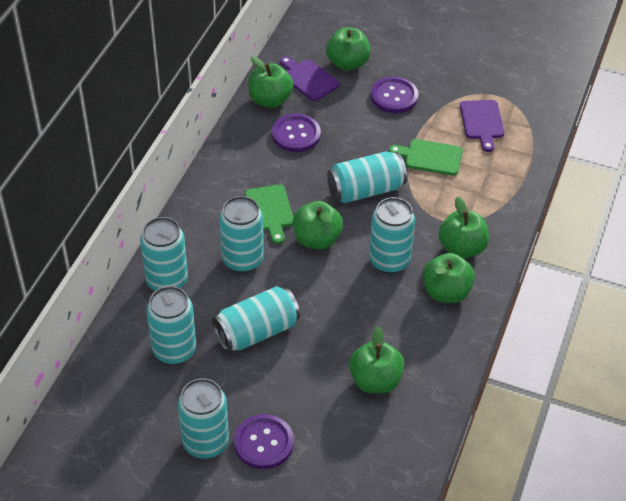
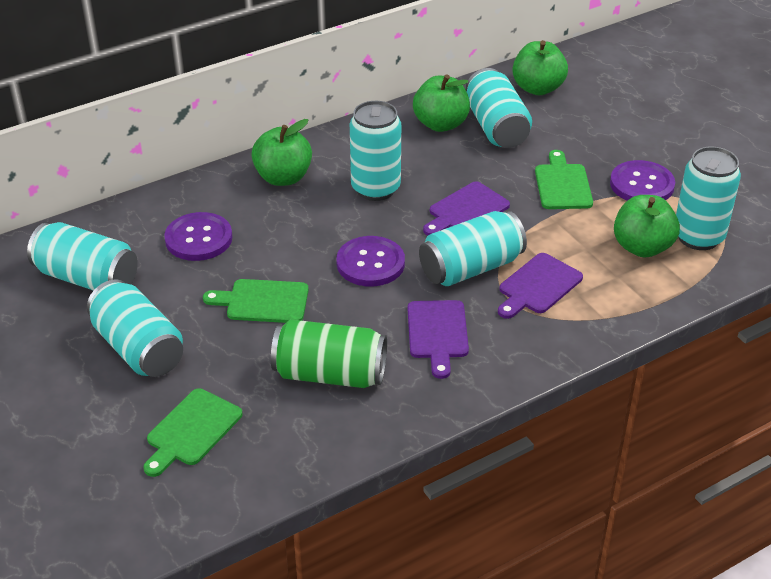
green apple: [248,56,293,108] [293,201,343,249] [326,27,370,71] [349,326,404,393] [423,253,475,303] [439,196,489,259] = 6 -> [251,119,312,186] [413,74,470,132] [512,40,568,95] [614,195,680,258] = 4
green can: none = 0 -> [271,319,387,388] = 1
green cutting board: [245,184,293,244] [389,139,463,176] = 2 -> [143,388,242,477] [203,279,309,323] [535,150,593,209] = 3
purple cutting board: [280,56,340,101] [460,100,504,152] = 2 -> [408,300,469,379] [423,181,510,235] [498,253,583,319] = 3
turquoise can: [140,217,188,291] [147,286,196,365] [178,378,229,459] [212,286,300,352] [220,196,264,273] [327,151,407,203] [369,197,415,274] = 7 -> [27,222,138,291] [87,279,183,377] [350,101,401,201] [419,211,527,286] [466,68,532,148] [676,147,741,250] = 6

